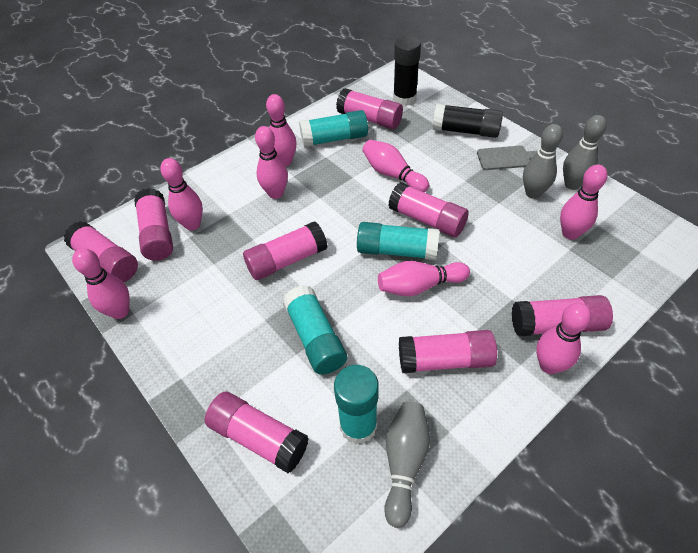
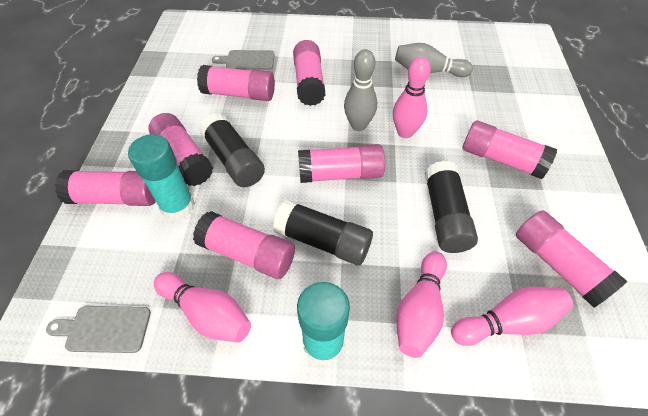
black glue stick: [393,36,421,106] [433,104,503,138] = 2 -> [199,113,265,187] [273,199,373,265] [425,161,478,253] = 3
grey bowling pin: [384,401,430,528] [523,124,563,199] [563,115,607,190] = 3 -> [344,49,377,131] [395,43,473,77] = 2
grey cutting board: [477,146,537,170] = 1 -> [46,306,151,353] [212,50,275,70] = 2
pink bowling pin: [72,248,130,319] [160,158,203,230] [255,126,288,199] [266,94,297,166] [362,140,429,192] [378,261,470,296] [536,303,591,374] [560,164,607,240] = 8 -> [154,272,251,343] [393,57,431,138] [396,252,447,358] [451,287,573,346] = 4
turquoise glue stick: [283,285,347,375] [299,110,368,147] [334,365,379,444] [357,222,439,260] = 4 -> [128,134,195,220] [297,282,350,365] = 2

